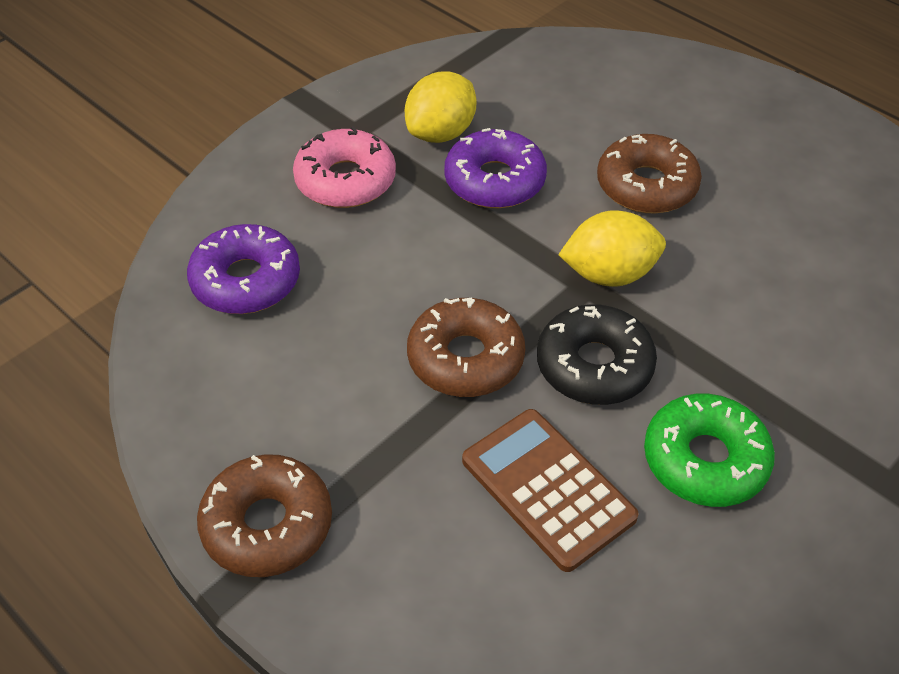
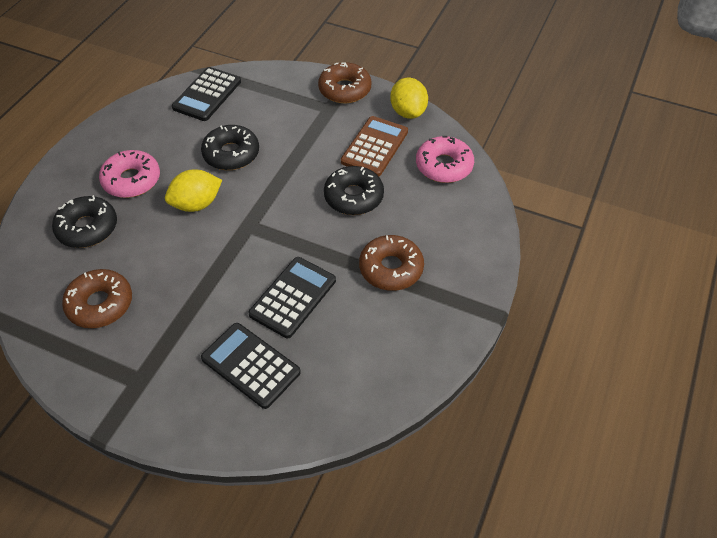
black calculator: none = 0 -> [172,67,241,121] [201,323,301,409] [248,257,336,338] = 3
black donut: [537,304,657,405] = 1 -> [52,195,117,248] [201,125,259,170] [324,166,384,215] = 3
green donut: [644,394,775,507] = 1 -> none = 0
pink donut: [293,126,396,208] = 1 -> [99,150,160,198] [416,136,474,183] = 2
purple donut: [187,224,300,314] [444,128,547,208] = 2 -> none = 0

